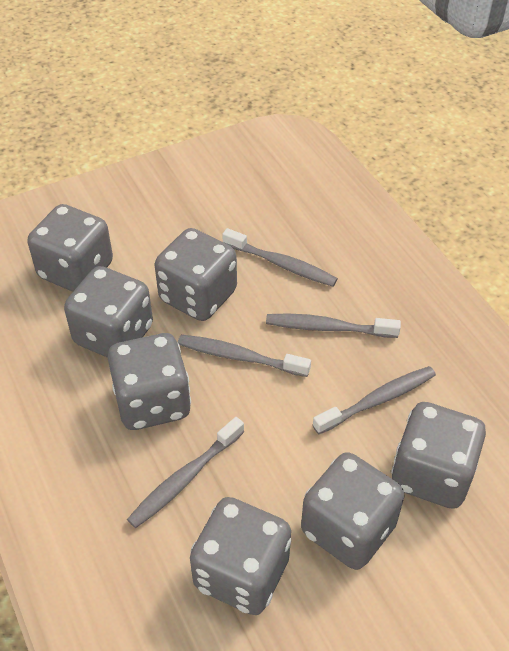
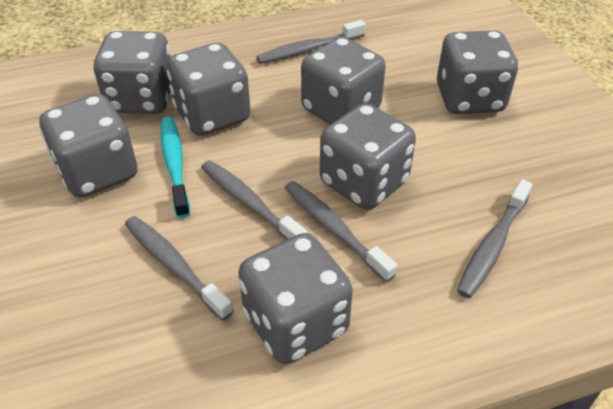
turquoise toothbrush: none = 0 -> [161,117,190,218] = 1

